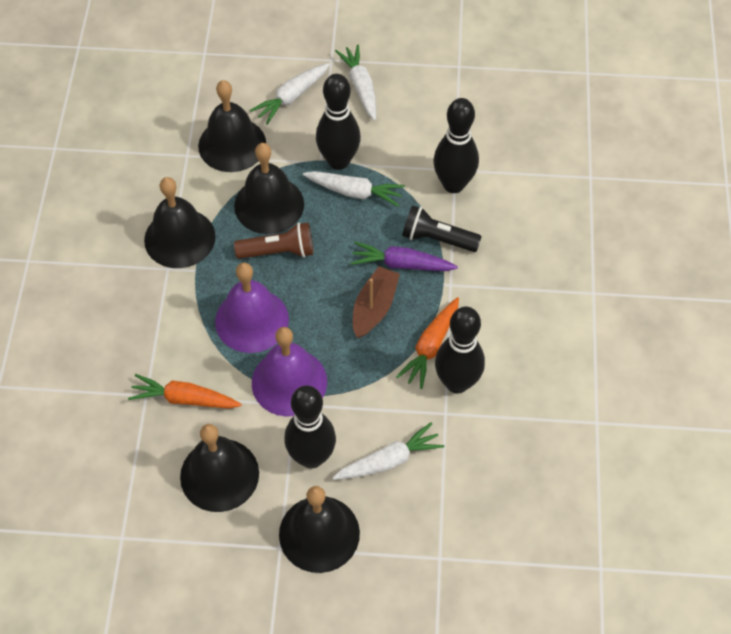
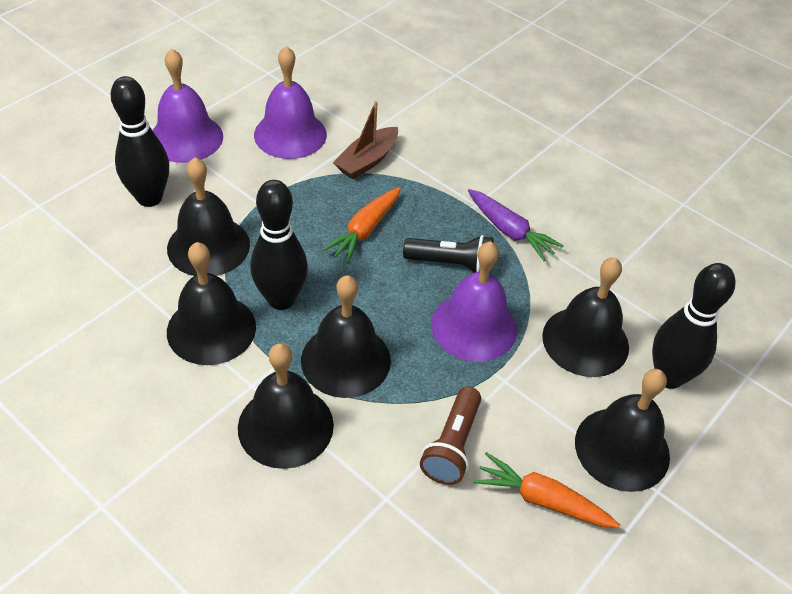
black bell: [144,177,216,268] [180,424,259,512] [198,80,266,172] [234,143,304,234] [279,486,360,573] = 5 -> [167,157,250,276] [167,242,256,365] [238,343,334,469] [301,275,391,398] [542,257,629,377] [575,369,670,492] = 6
black bowling pin: [284,385,336,469] [316,74,361,170] [433,98,479,193] [435,307,485,394] = 4 -> [111,76,169,207] [250,180,308,310] [652,263,736,389] = 3
purple bell: [215,263,289,353] [252,327,327,417] = 2 -> [153,48,223,163] [254,46,327,159] [431,241,517,362] = 3
white carrot: [250,63,330,125] [303,171,405,207] [332,422,444,480] [335,44,377,121] = 4 -> none = 0

